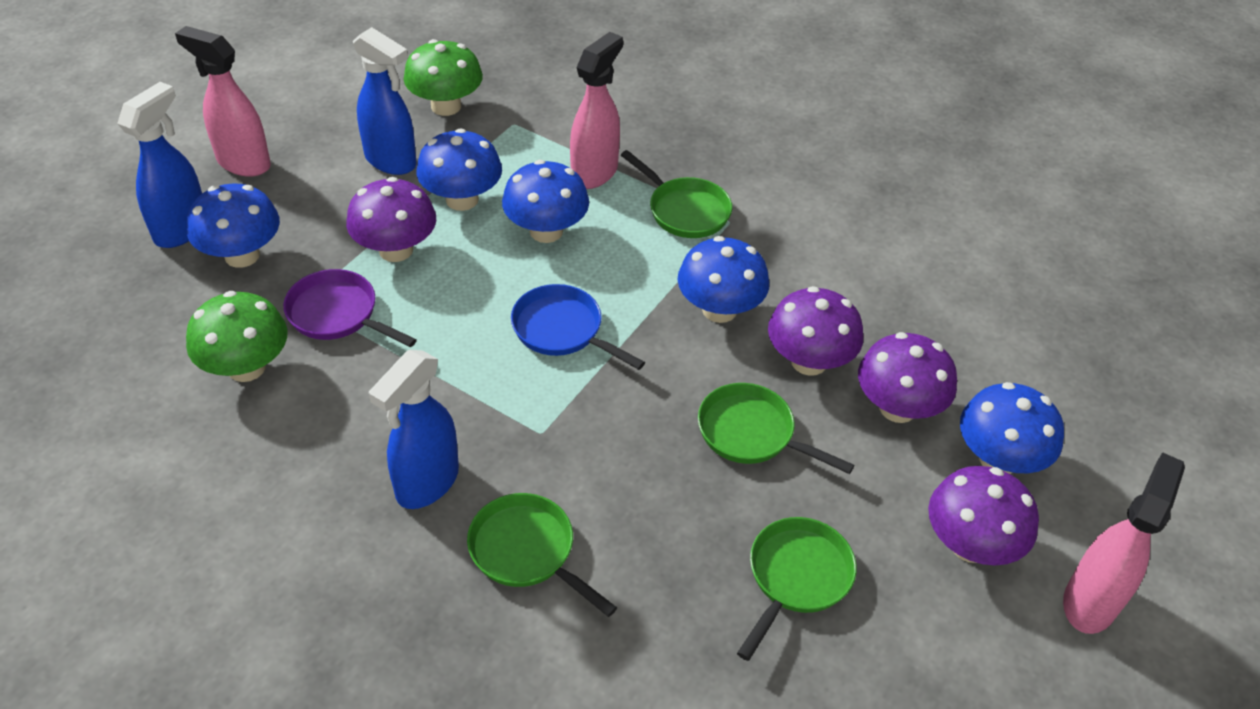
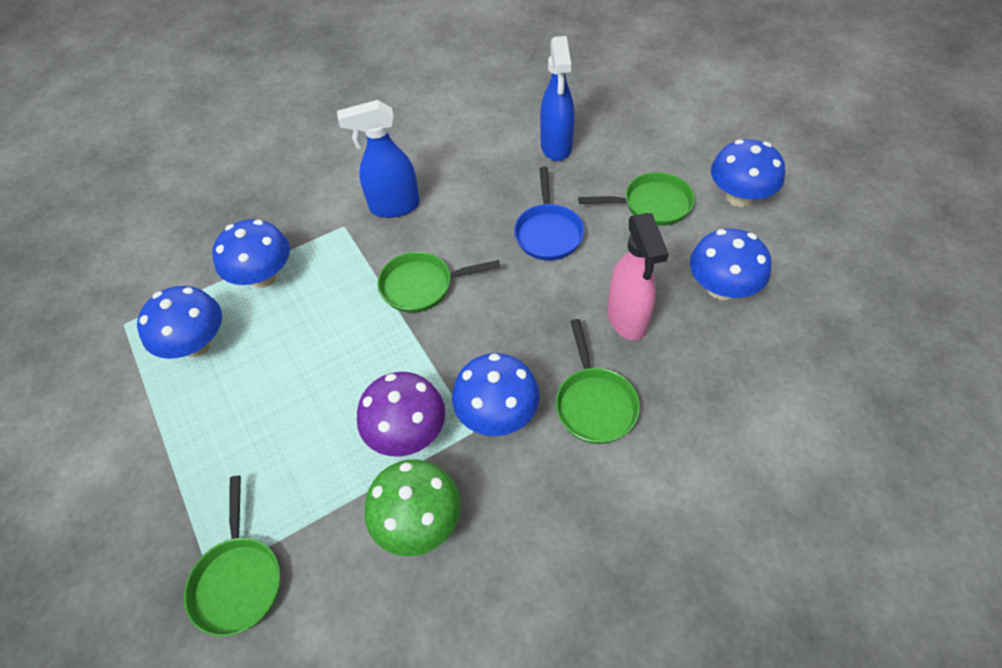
blue spray bottle: [117,82,202,248] [353,27,417,175] [369,350,459,509] = 3 -> [337,100,420,218] [540,36,575,161] = 2
green mushroom: [186,291,288,382] [404,39,483,116] = 2 -> [364,459,460,556] = 1
pink spray bottle: [175,26,271,177] [570,32,623,189] [1063,452,1185,634] = 3 -> [607,213,669,341] = 1
purple mushroom: [346,177,436,262] [768,286,863,376] [858,332,957,423] [928,466,1039,565] = 4 -> [357,372,445,457] = 1
purple pan: [283,269,417,347] = 1 -> none = 0

